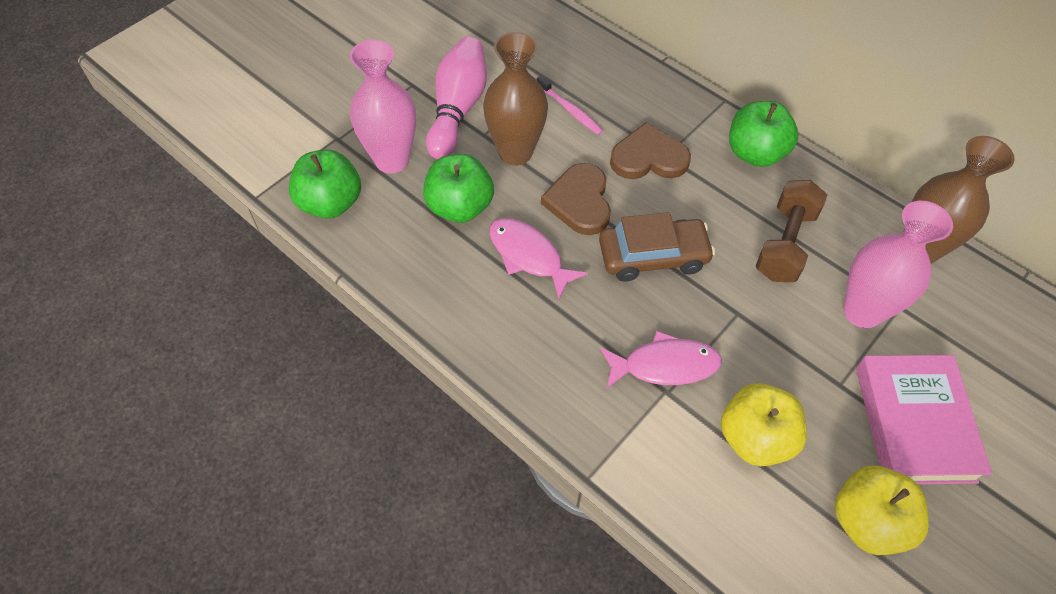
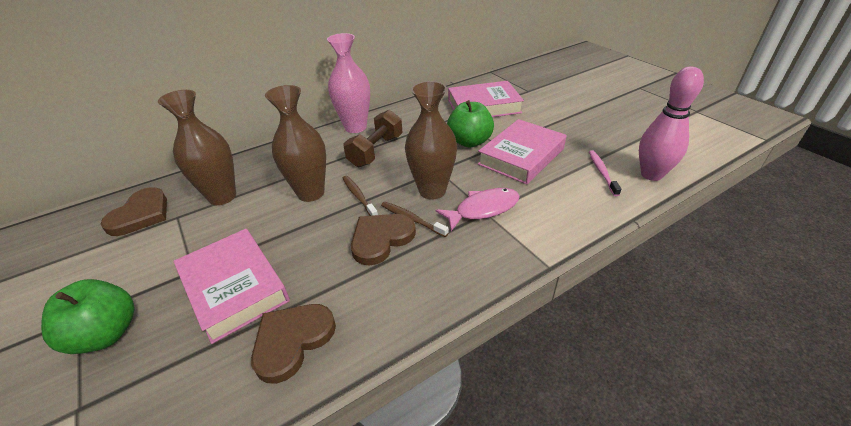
brown car: [599,212,715,282] = 1 -> none = 0
brown heart: [541,163,611,235] [610,123,691,179] = 2 -> [101,187,167,236] [251,304,336,384] [351,214,416,265] = 3
brown toothbrush: none = 0 -> [343,176,378,216] [381,202,449,237] = 2
brown vase: [483,32,548,166] [912,136,1015,264] = 2 -> [158,90,236,205] [265,85,326,202] [405,81,457,199] = 3
green apple: [289,149,361,219] [423,154,494,223] [729,101,798,167] = 3 -> [41,279,134,354] [447,100,494,148] = 2
pink book: [856,355,992,484] = 1 -> [173,229,290,344] [448,81,524,117] [478,119,567,185] = 3
pink fish: [489,218,588,299] [600,331,722,389] = 2 -> [436,188,520,231] = 1
pink vase: [350,39,416,173] [843,201,953,328] = 2 -> [327,33,370,133] = 1
yellow apple: [721,383,807,466] [834,465,929,555] = 2 -> none = 0

